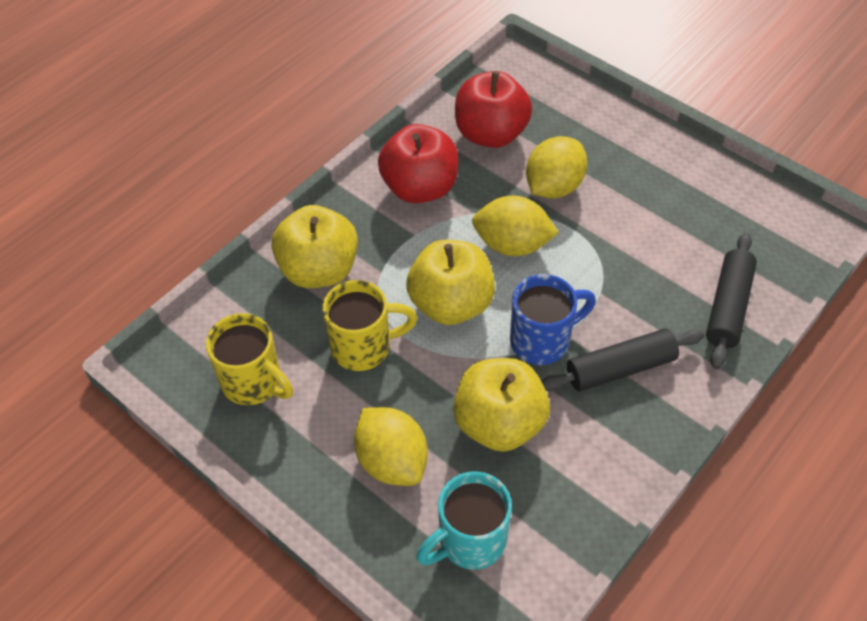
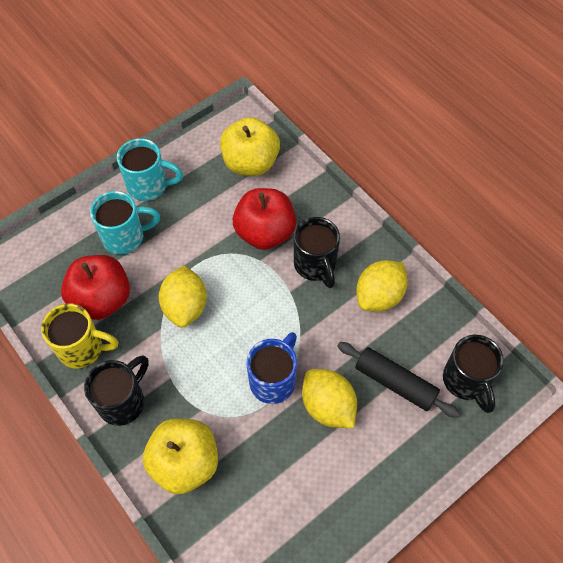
black mug: none = 0 -> [84,355,149,426] [294,217,340,288] [443,335,504,413] = 3
black rolling pin: [541,329,704,392] [706,232,757,369] = 2 -> [337,342,460,418] = 1
turquoise mug: [416,471,512,570] = 1 -> [90,191,160,255] [117,138,183,201] = 2
yellow apple: [272,205,358,288] [406,240,495,325] [453,358,550,452] = 3 -> [143,418,218,494] [220,117,280,176] = 2
yellow mug: [206,313,293,406] [322,280,417,371] = 2 -> [41,304,118,368] = 1

